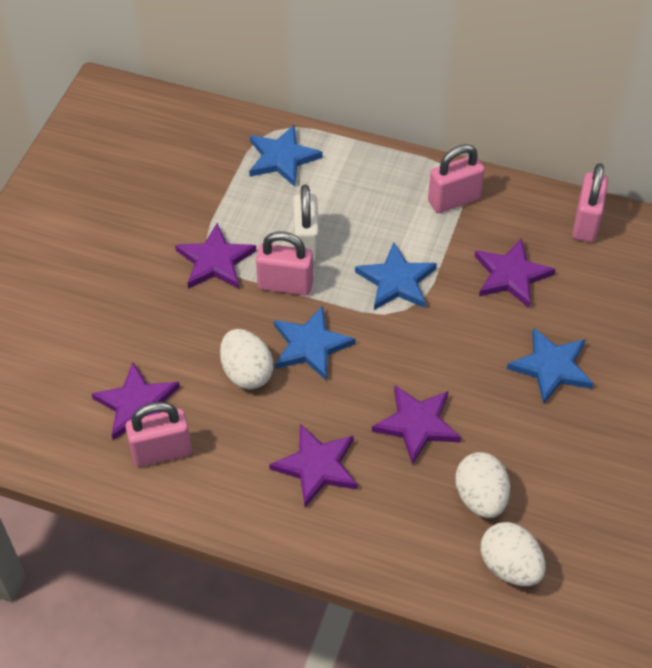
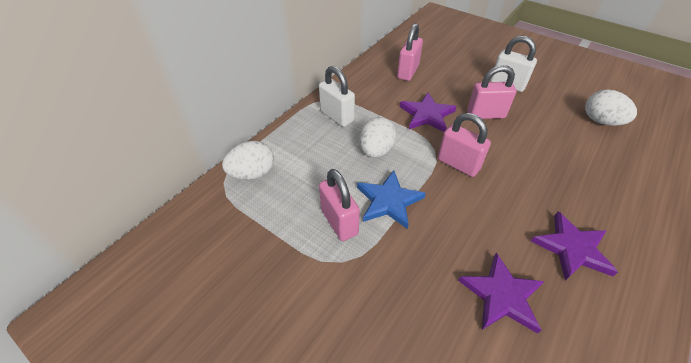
blue star: [249,125,323,187] [274,306,356,381] [355,242,437,310] [507,328,594,404] = 4 -> [357,170,426,229] = 1
purple star: [92,363,180,440] [175,223,256,289] [269,424,358,507] [372,385,461,465] [475,238,556,308] = 5 -> [399,92,456,132] [458,252,545,334] [531,212,618,281] = 3
white padlock: [293,185,319,263] = 1 -> [319,66,355,127] [490,36,537,92] = 2

